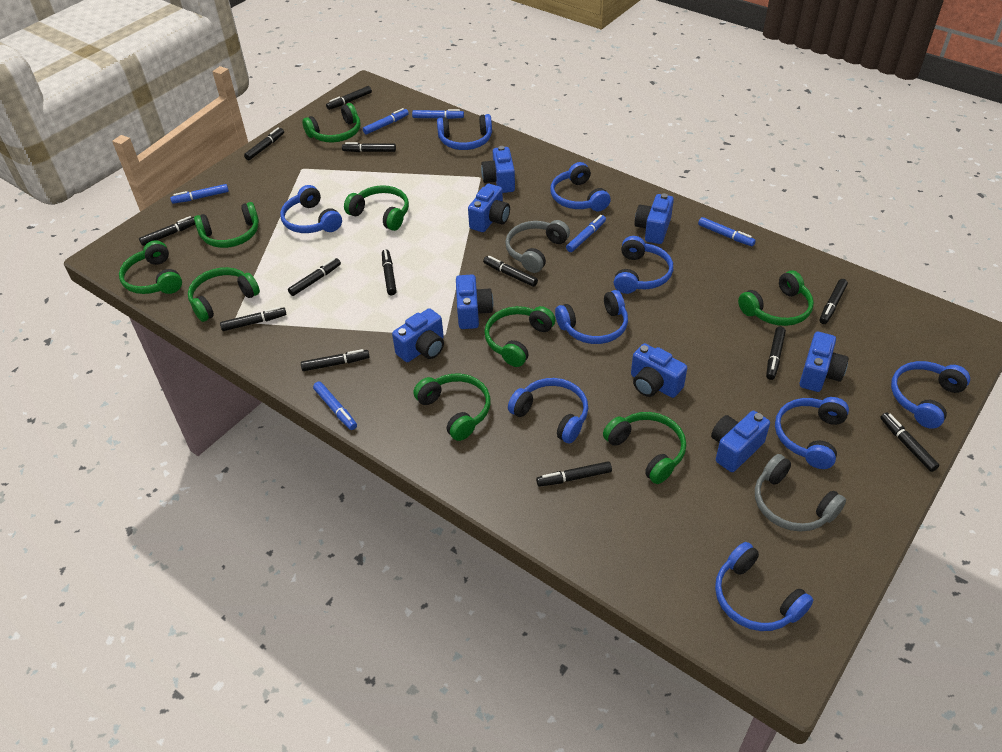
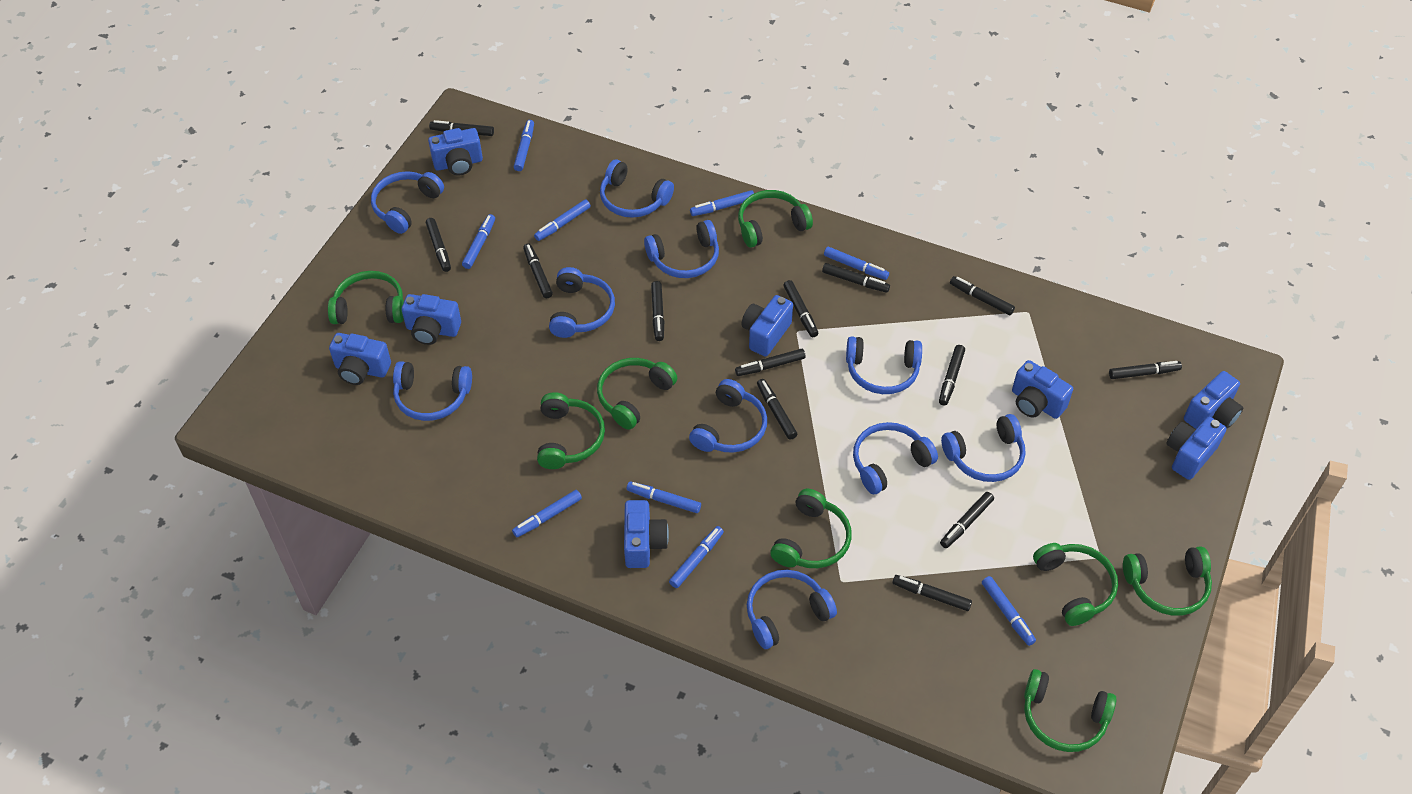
blue headphones: [280,185,342,233] [437,114,492,150] [508,378,588,443] [550,162,611,211] [555,290,628,344] [614,236,673,294] [715,542,813,631] [775,397,849,469] [891,361,970,429] = 9 -> [371,171,444,234] [393,361,472,421] [549,267,615,338] [600,160,674,218] [644,220,719,278] [689,379,767,453] [747,570,837,649] [846,336,922,394] [853,422,938,494] [941,414,1026,482] = 10
blue marker: [170,184,229,204] [313,381,357,430] [363,108,409,135] [412,109,464,119] [566,215,606,252] [698,217,756,246] = 6 -> [462,214,495,269] [512,490,582,537] [514,120,534,171] [534,199,591,241] [627,481,701,513] [669,526,724,588] [690,190,754,216] [824,247,889,280] [982,576,1036,646] = 9
green headphones: [119,240,182,294] [188,267,260,322] [194,202,259,248] [302,103,361,142] [344,185,409,231] [413,374,491,441] [484,306,555,367] [603,412,686,484] [738,271,814,326] = 9 -> [328,271,404,324] [537,392,605,469] [597,358,677,430] [738,190,813,248] [770,489,852,568] [1024,669,1117,752] [1033,543,1118,626] [1123,546,1212,616] = 8
grey headphones: [505,220,570,273] [755,454,846,532] = 2 -> none = 0

